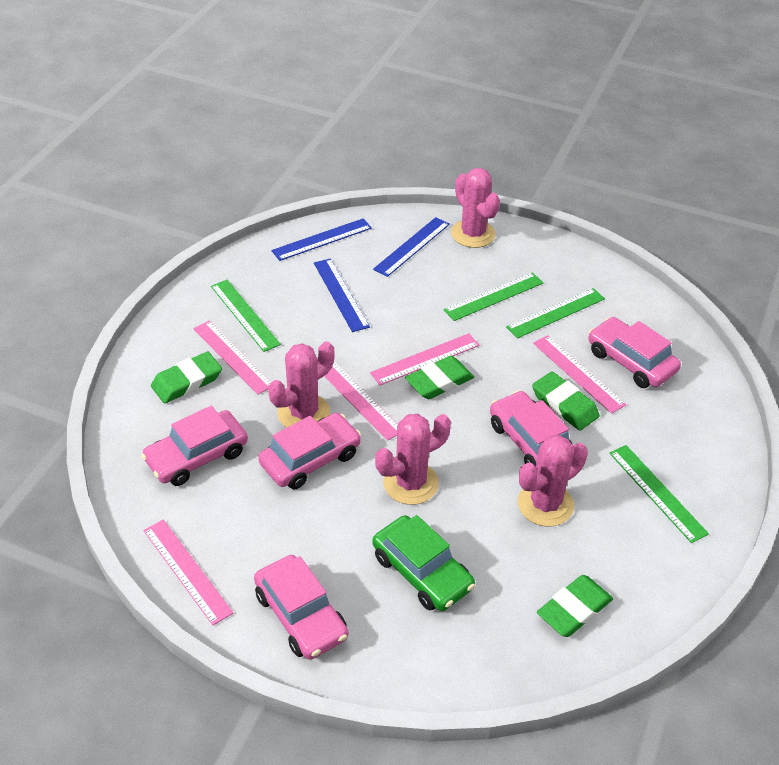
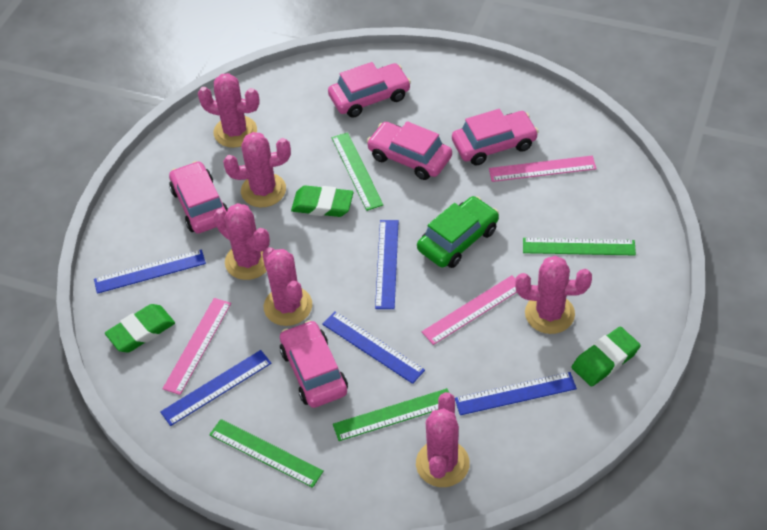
blue ruler: [271,218,372,261] [314,258,370,332] [373,217,450,277] = 3 -> [94,250,206,294] [160,350,272,426] [322,311,425,384] [375,220,399,309] [455,372,577,415] = 5
green eraser: [151,352,222,403] [405,356,474,399] [532,371,600,431] [537,575,613,637] = 4 -> [105,304,175,353] [291,185,354,217] [572,327,641,387] = 3
pink cactus: [268,341,334,428] [375,414,451,505] [451,168,500,248] [518,435,588,527] = 4 -> [198,73,260,148] [214,203,270,280] [223,132,291,207] [262,247,312,326] [416,392,470,487] [515,256,592,334] = 6
pink ruler: [143,520,234,625] [193,320,272,395] [324,361,398,441] [370,333,479,385] [533,335,626,414] = 5 -> [162,298,231,395] [422,275,517,345] [489,156,597,182] = 3

